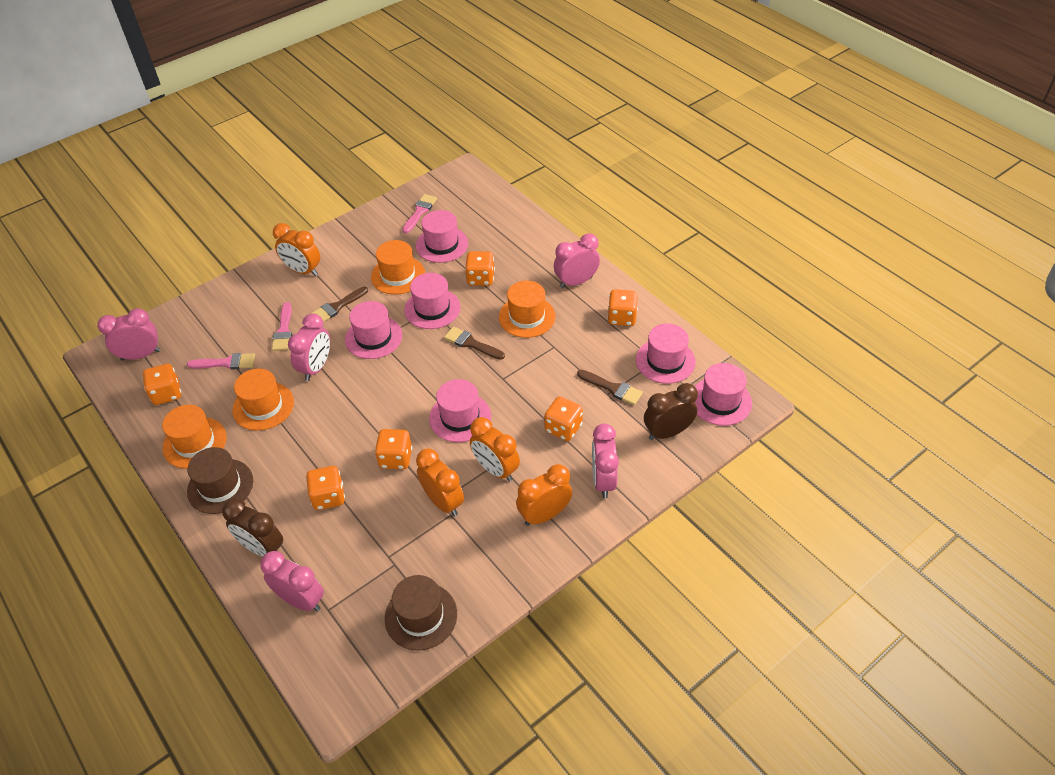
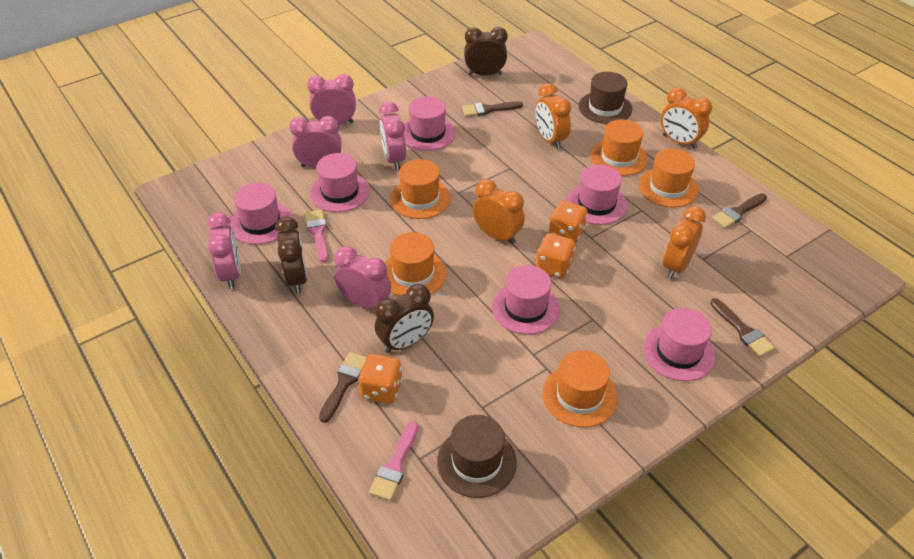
brown brush: [311,287,368,322] [444,327,505,360] [577,370,643,405] = 3 -> [319,352,367,423] [462,101,523,117] [710,298,775,357] [712,193,767,228] = 4
brown clock: [222,498,283,557] [644,383,698,440] = 2 -> [275,217,307,294] [375,284,434,353] [464,27,508,76] = 3
orange dice: [142,364,181,405] [306,466,345,510] [375,429,412,469] [465,251,495,286] [544,396,583,441] [607,289,638,326] = 6 -> [359,354,403,404] [536,233,575,278] [549,200,587,243] = 3
orange hat: [162,405,227,469] [232,368,294,431] [371,240,425,295] [499,281,555,338] = 4 -> [385,232,446,296] [390,159,451,219] [543,350,618,428] [591,119,648,176] [638,149,699,207] = 5
pink brush: [187,353,255,370] [272,302,292,351] [402,194,437,233] = 3 -> [304,210,329,262] [369,421,418,501] = 2

